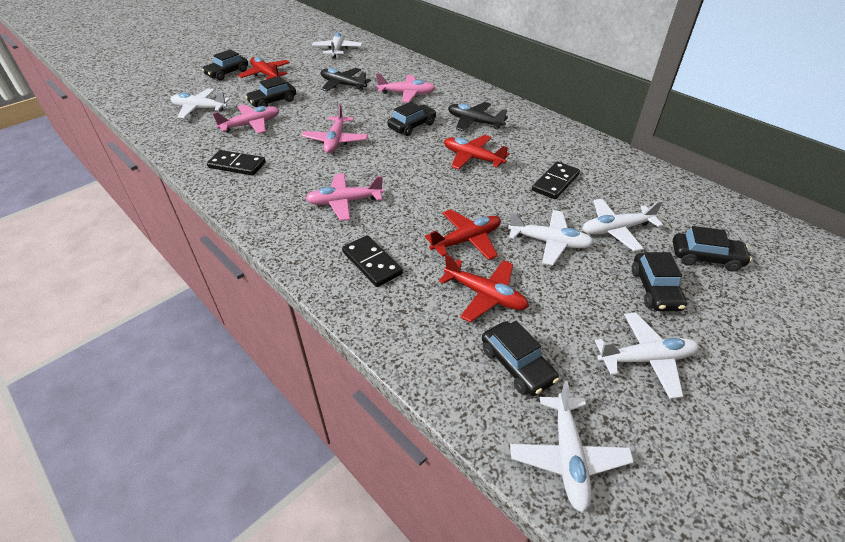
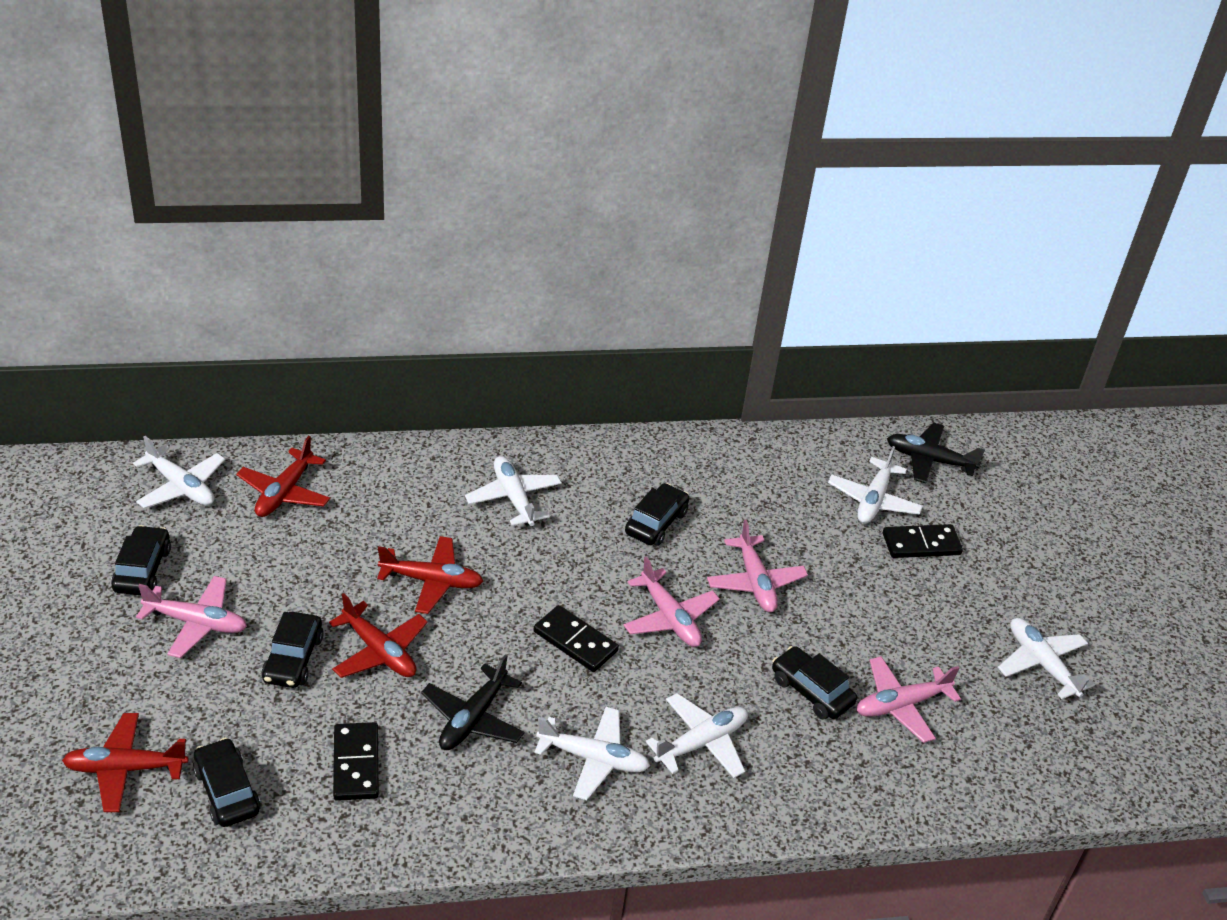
black car: [202,49,248,80] [245,76,296,107] [387,102,436,136] [482,321,559,396] [632,252,687,311] [673,226,752,272] = 6 -> [111,525,171,595] [193,738,261,827] [261,612,324,688] [625,483,689,546] [772,646,857,720] = 5

